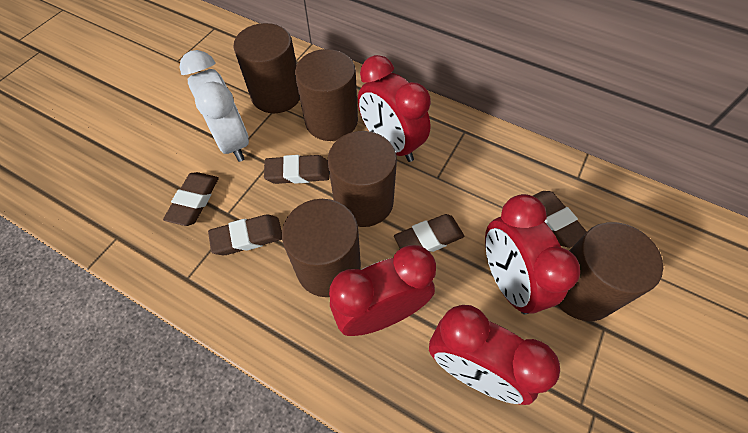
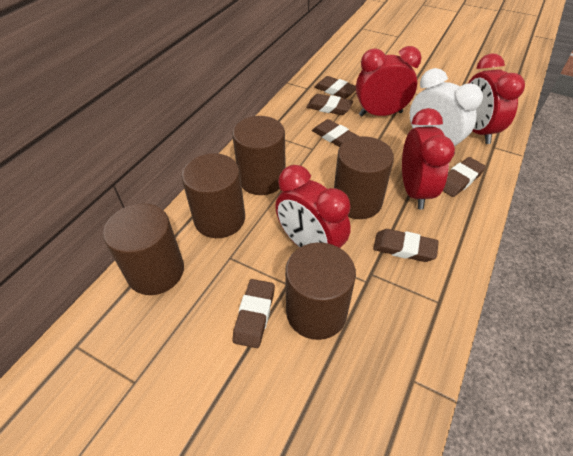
brown eraser: [163,172,219,226] [208,214,282,255] [264,155,329,184] [394,214,464,252] [533,191,587,248] = 5 -> [233,279,275,348] [306,94,353,115] [312,119,359,147] [314,76,356,99] [373,229,439,262] [443,157,486,197] = 6

